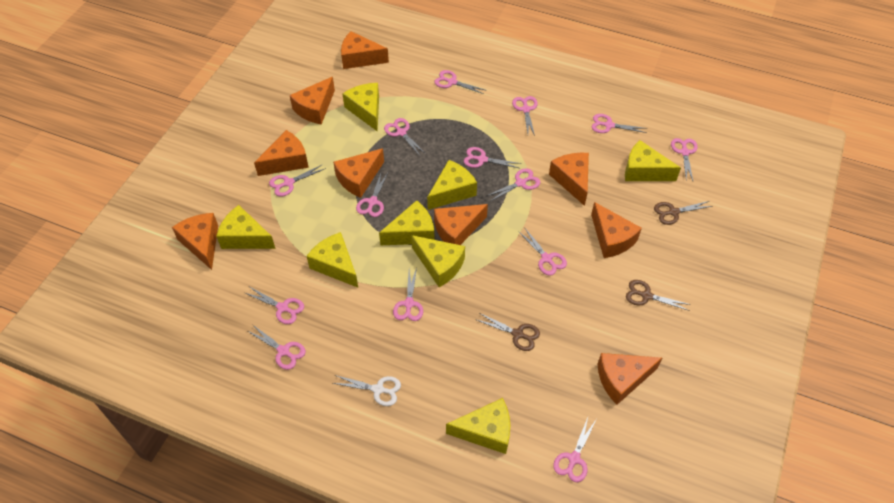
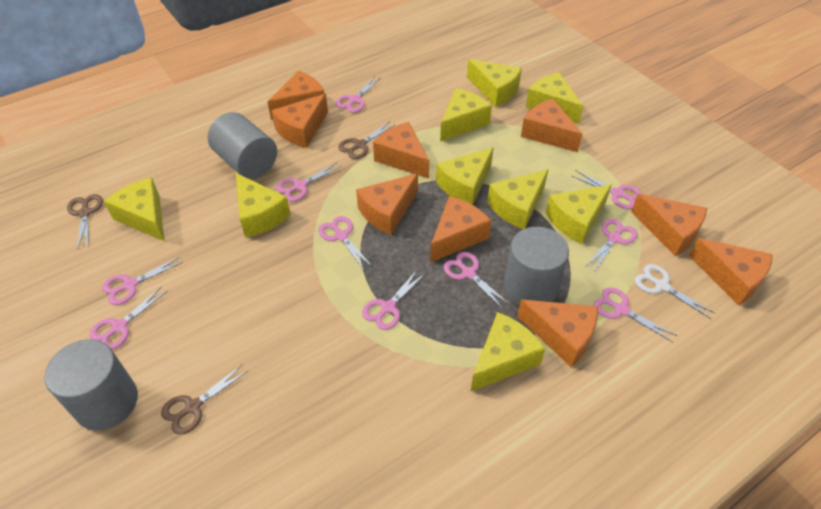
grey cylinder: none = 0 -> [45,339,138,430] [208,112,277,179] [504,227,569,306] = 3
pink scissors: [245,287,304,324] [248,325,306,370] [269,164,326,197] [356,171,388,217] [384,118,426,156] [393,267,423,321] [434,70,487,94] [464,147,521,168] [487,168,540,201] [512,96,538,136] [519,228,567,276] [553,418,596,482] [592,114,647,133] [671,138,698,181] = 14 -> [89,287,167,350] [102,256,183,305] [276,162,342,202] [318,216,373,270] [336,76,380,113] [362,269,425,330] [443,252,510,309] [572,171,642,210] [585,219,637,271] [594,287,677,342] = 10
yellow cheese: [216,205,276,249] [307,232,358,288] [342,83,379,132] [379,200,434,245] [411,235,465,287] [427,160,477,210] [446,398,510,454] [625,140,681,181] = 8 -> [104,177,164,241] [236,173,291,237] [436,147,494,205] [440,88,492,142] [467,59,522,107] [471,312,545,391] [487,169,549,229] [526,72,583,124] [546,184,612,244] = 9

